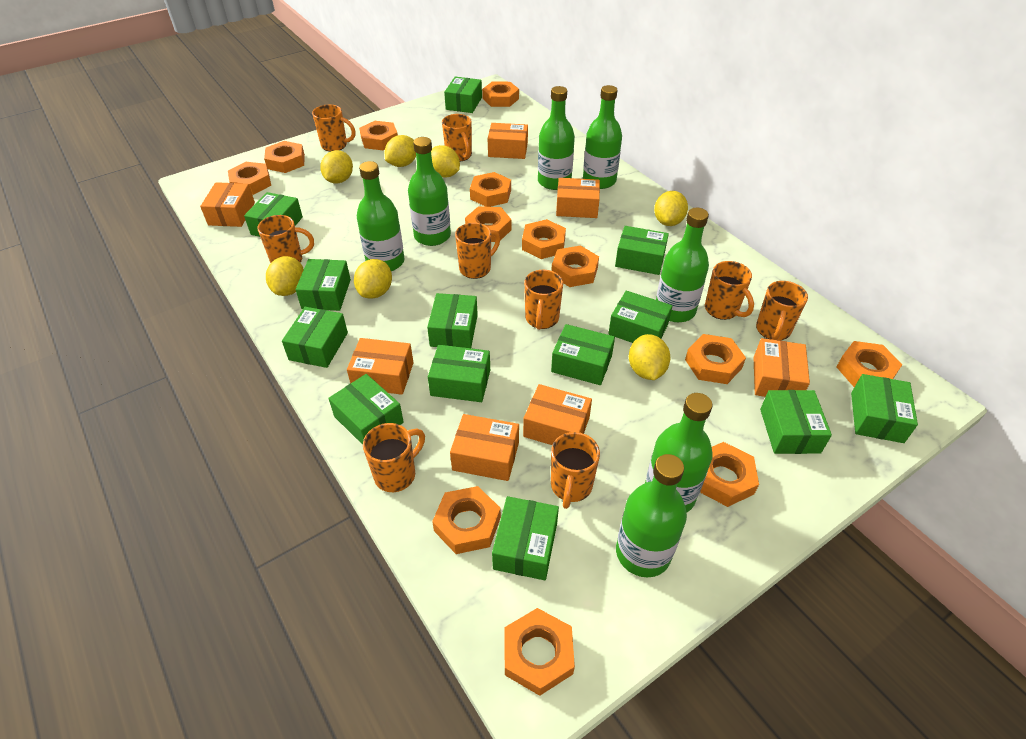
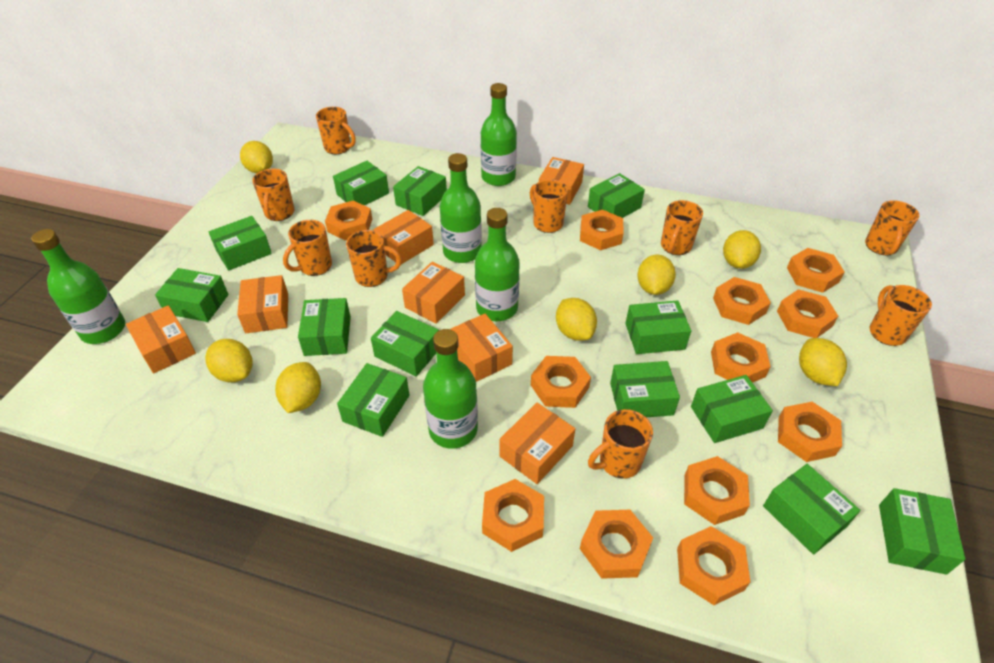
green bottle: [357,161,405,271] [408,137,451,246] [538,86,575,190] [583,85,622,189] [616,454,687,577] [645,393,713,512] [656,208,709,322] = 7 -> [31,229,125,344] [423,329,478,449] [440,153,482,263] [475,208,520,321] [481,83,517,186] = 5
orange nut: [228,162,271,195] [264,141,305,173] [359,121,398,151] [432,486,501,554] [465,206,512,242] [470,172,511,207] [482,82,519,107] [504,608,575,696] [522,219,566,259] [551,245,599,287] [685,334,746,384] [700,442,759,507] [837,341,902,387] = 13 -> [325,201,372,240] [482,479,544,552] [531,356,591,408] [580,210,623,250] [580,510,653,579] [677,526,750,605] [684,456,750,525] [711,332,771,383] [713,277,771,325] [777,289,838,338] [778,402,842,462] [787,248,844,293] = 12

